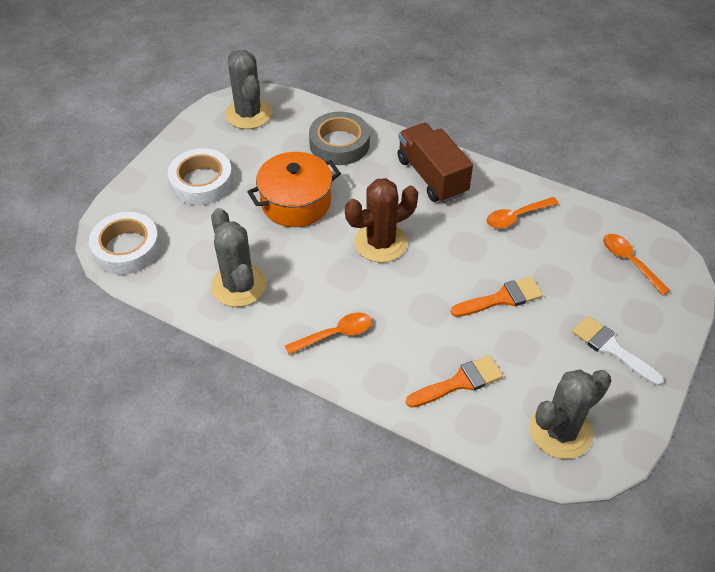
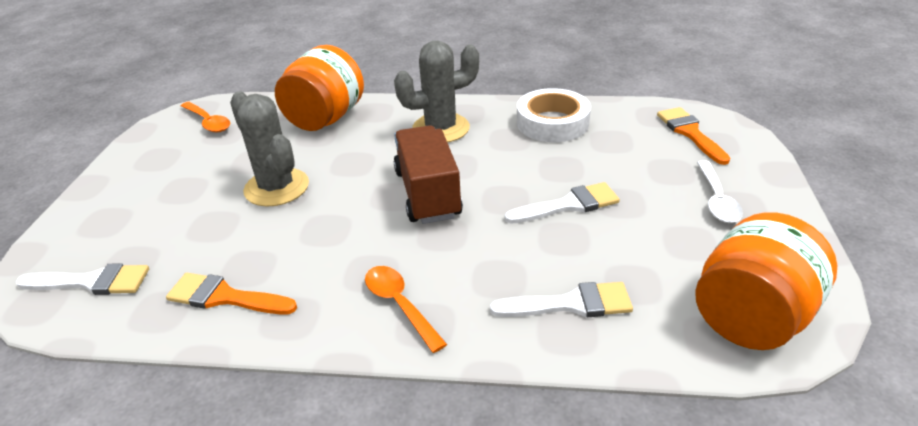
brown cactus: [345,178,418,263] = 1 -> none = 0
grey cactus: [211,208,266,307] [225,50,272,129] [530,370,612,459] = 3 -> [230,91,309,207] [394,41,479,143] = 2
grey tape: [309,112,370,165] = 1 -> none = 0
orange jar: none = 0 -> [275,45,364,131] [695,212,837,350] = 2
orange pot: [247,152,341,227] = 1 -> none = 0
orange spoon: [285,313,372,354] [487,197,559,229] [603,234,670,296] = 3 -> [181,102,230,132] [365,266,447,353] = 2
white brush: [572,316,664,386] = 1 -> [16,263,149,295] [490,282,633,317] [504,182,620,224] = 3
white spoon: none = 0 -> [697,161,743,223] = 1
white tape: [89,212,161,275] [168,148,233,205] = 2 -> [517,88,591,142] = 1

